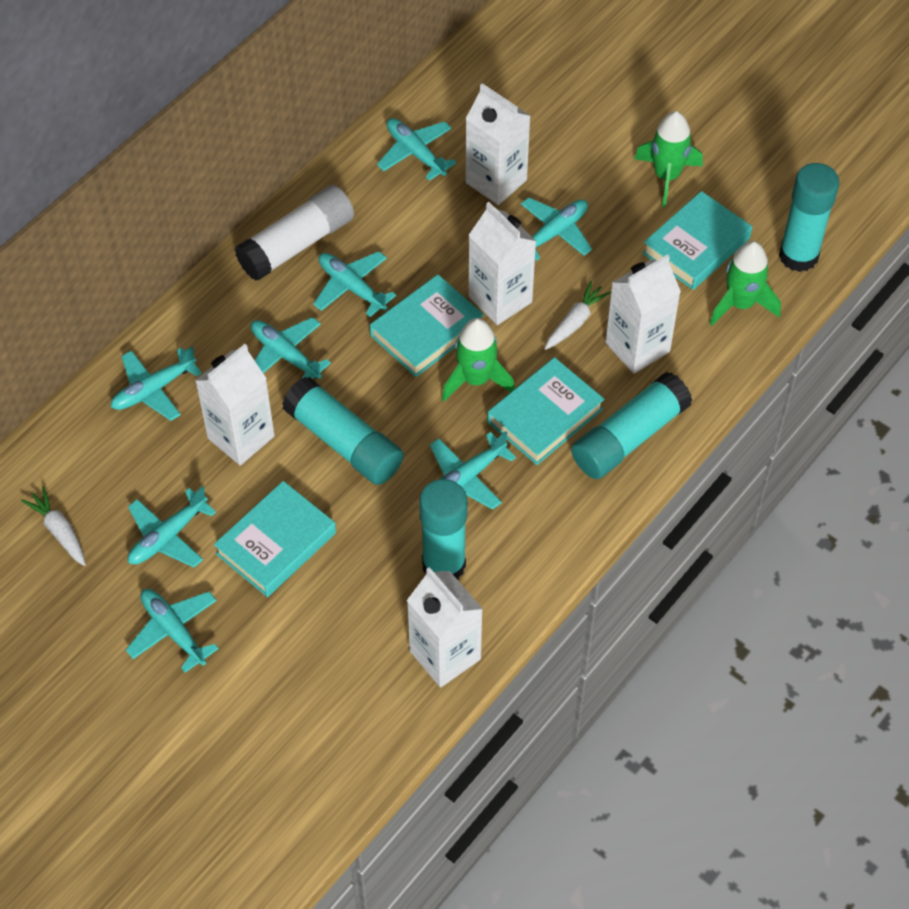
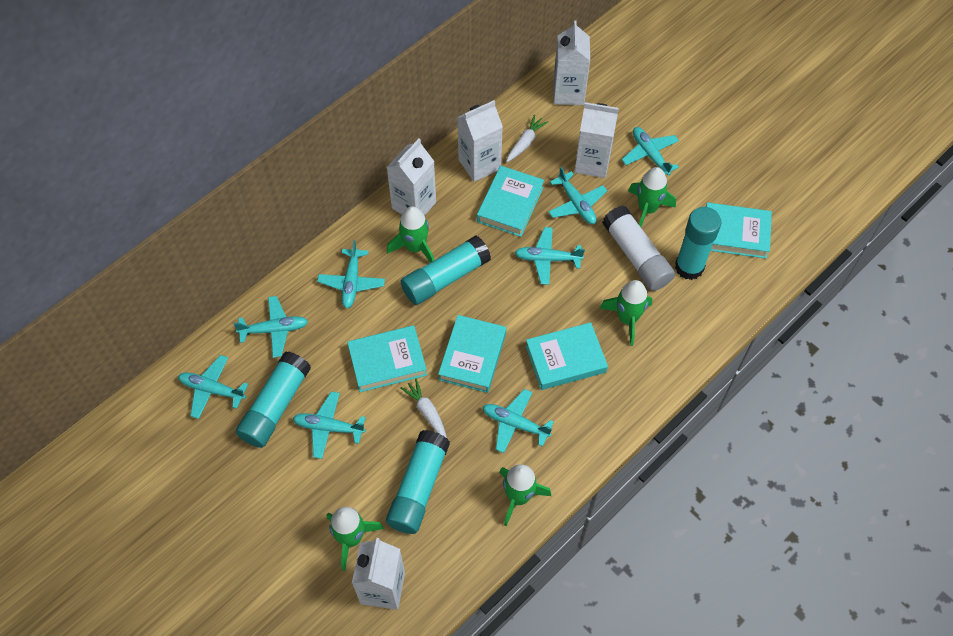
green rocket: [442,318,515,401] [634,111,703,207] [710,241,781,325] = 3 -> [326,507,384,571] [387,206,434,263] [499,464,551,526] [599,280,652,346] [628,167,676,227] = 5
turquoise book: [214,481,336,597] [370,275,484,377] [488,357,604,465] [643,191,752,290] = 4 -> [347,325,427,392] [438,315,506,393] [477,166,544,237] [526,322,608,390] [706,202,772,259] = 5

